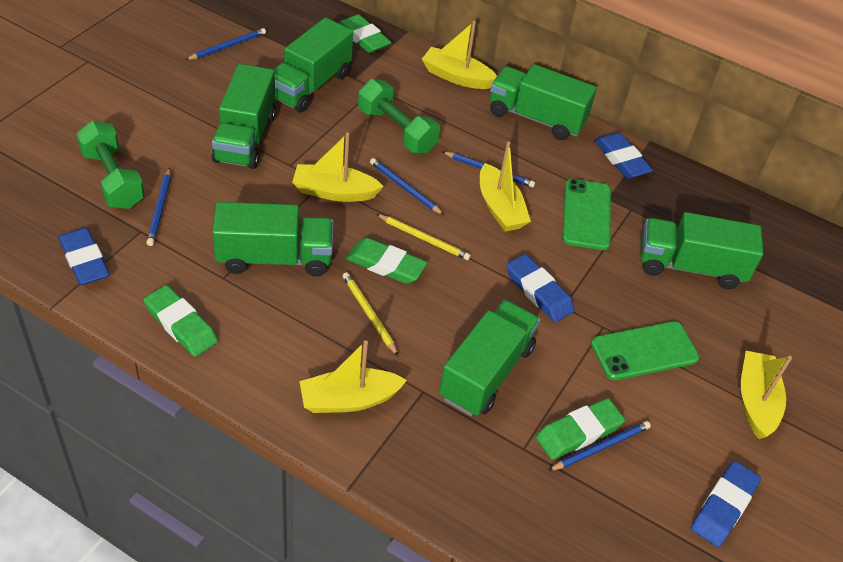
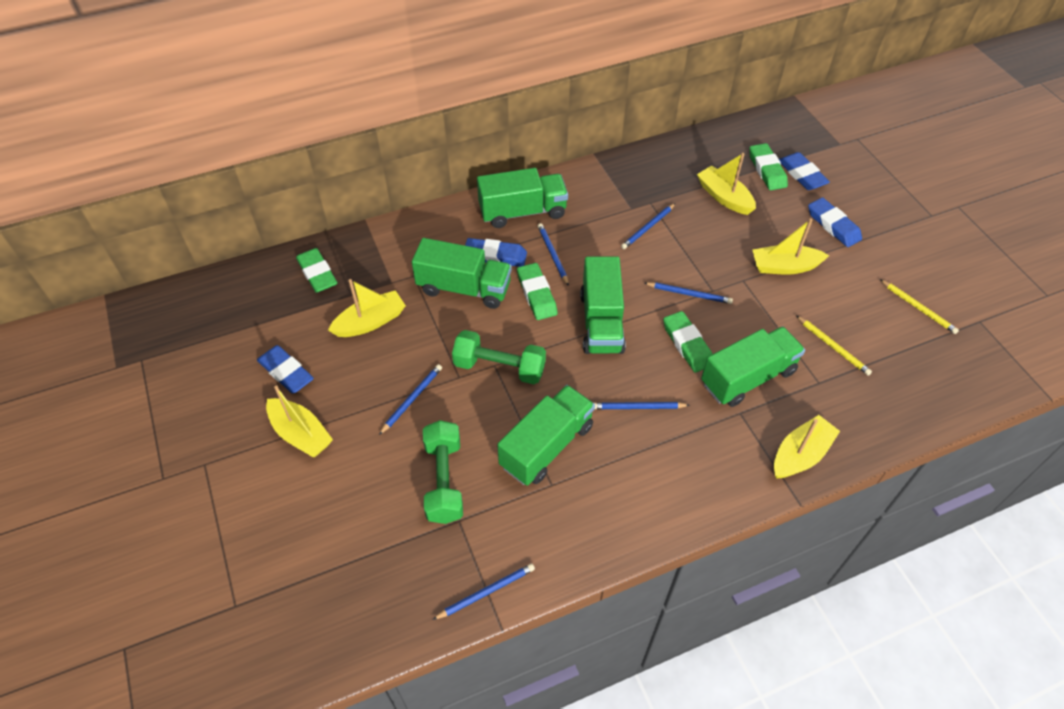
blue pencil: [146,168,171,246] [185,28,266,60] [370,158,444,215] [442,151,535,188] [548,421,651,471] = 5 -> [379,364,442,435] [433,564,535,620] [538,223,569,286] [594,402,690,409] [621,203,676,249] [645,282,733,304] = 6
green phone: [562,179,611,250] [591,321,699,380] = 2 -> none = 0
green truck: [211,64,276,169] [212,202,333,277] [273,18,353,113] [439,300,540,416] [490,64,597,140] [641,212,763,289] = 6 -> [412,238,512,309] [477,168,568,228] [497,385,595,486] [580,256,626,354] [701,326,805,407] = 5

